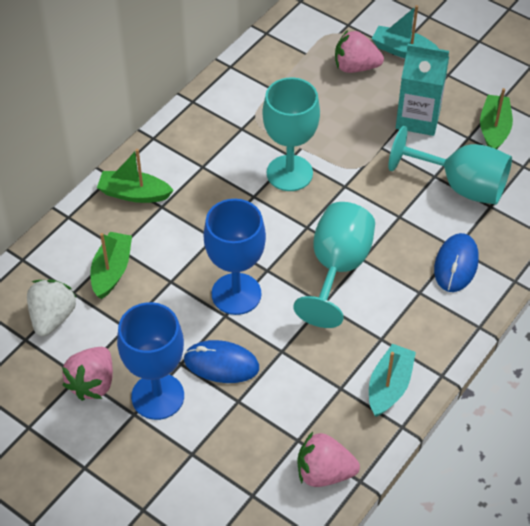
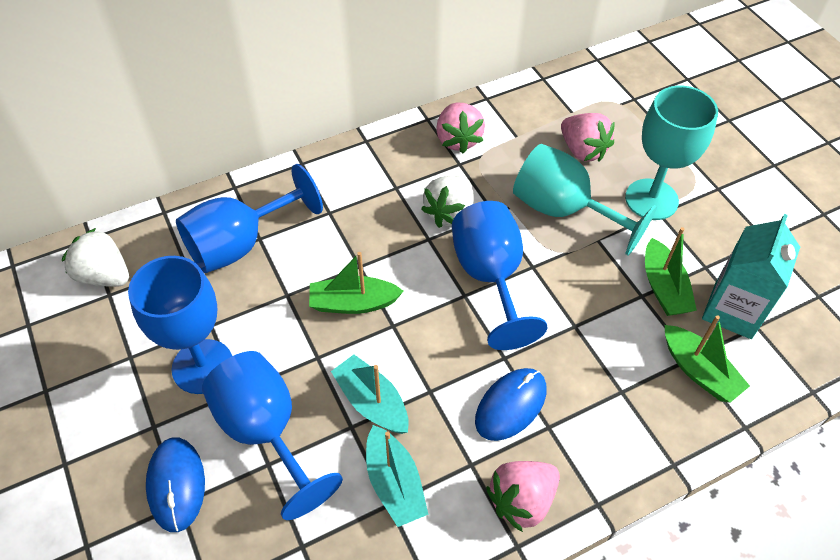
blue goblet: [117,302,184,420] [204,199,266,315] = 2 -> [128,256,232,394] [176,164,323,273] [202,351,343,520] [452,201,548,350] = 4
turquoise goblet: [263,77,320,191] [293,202,375,328] [388,126,512,205] = 3 -> [513,144,657,255] [625,86,718,220] = 2
white strawberry: [27,279,77,337] = 1 -> [62,228,129,287] [421,176,474,228] = 2

